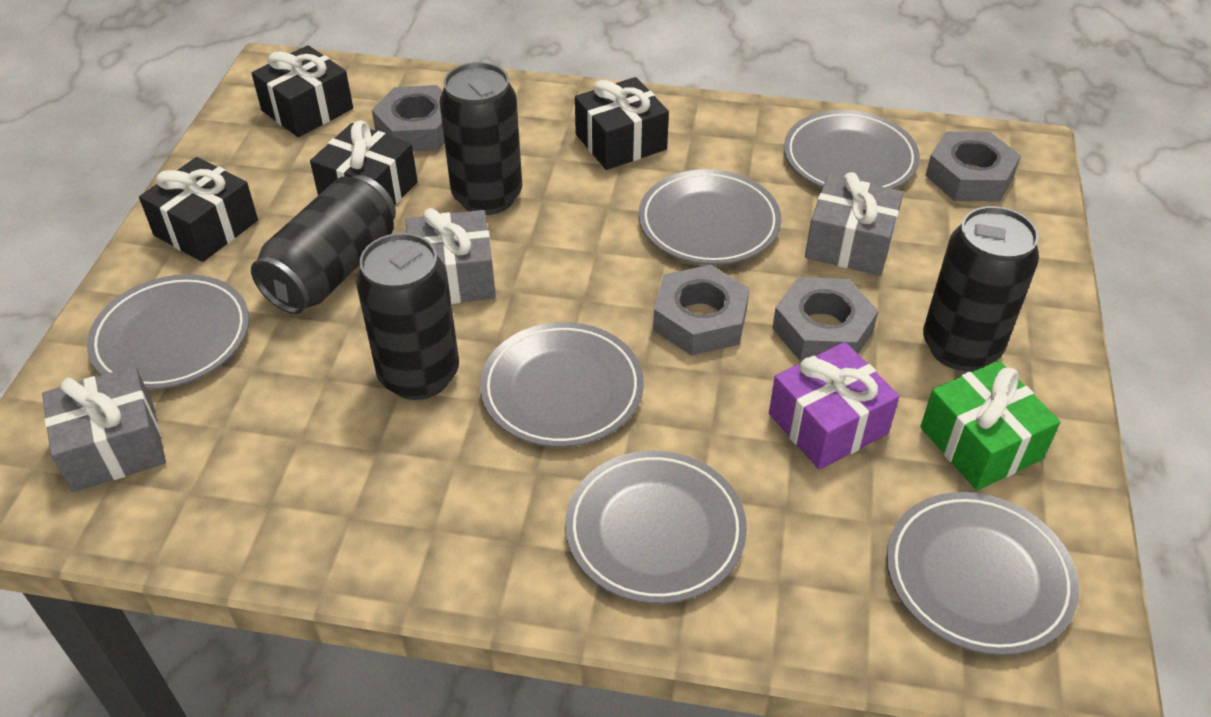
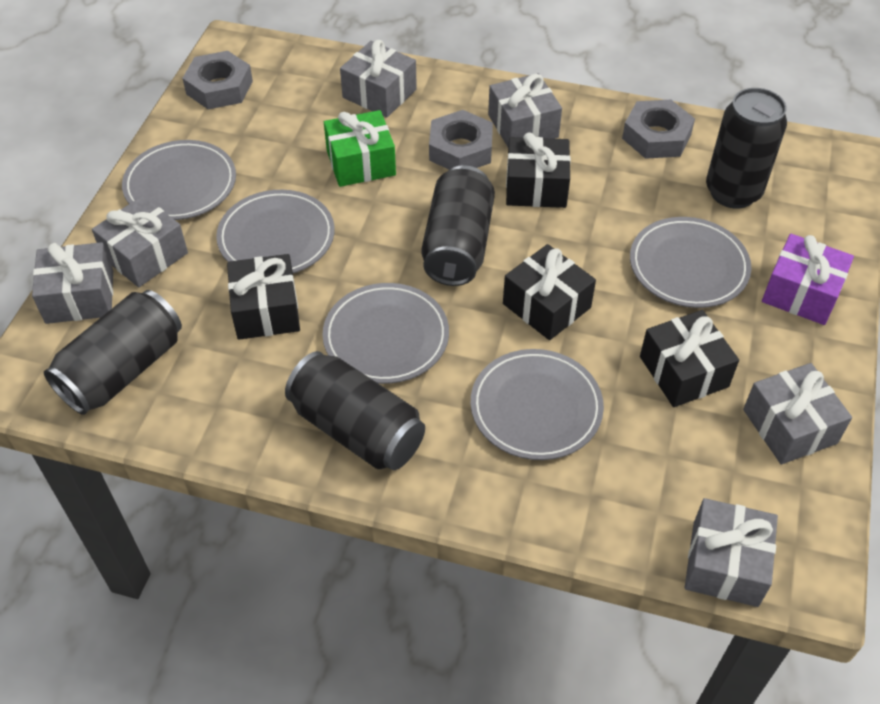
grey gift: [42,366,166,492] [406,208,496,304] [805,172,903,276] = 3 -> [32,242,113,324] [92,196,188,287] [340,40,417,118] [488,73,562,147] [685,498,778,607] [743,363,852,464] = 6
grey nut: [372,85,445,151] [653,265,750,356] [772,277,879,361] [925,131,1021,202] = 4 -> [182,51,253,109] [429,110,493,170] [622,100,695,159] = 3
grey plate: [87,274,249,390] [480,322,644,447] [565,451,747,604] [639,169,781,265] [784,110,920,189] [887,492,1079,655] = 6 -> [122,140,236,220] [216,190,335,273] [323,283,449,384] [470,349,604,460] [630,217,751,308] = 5

